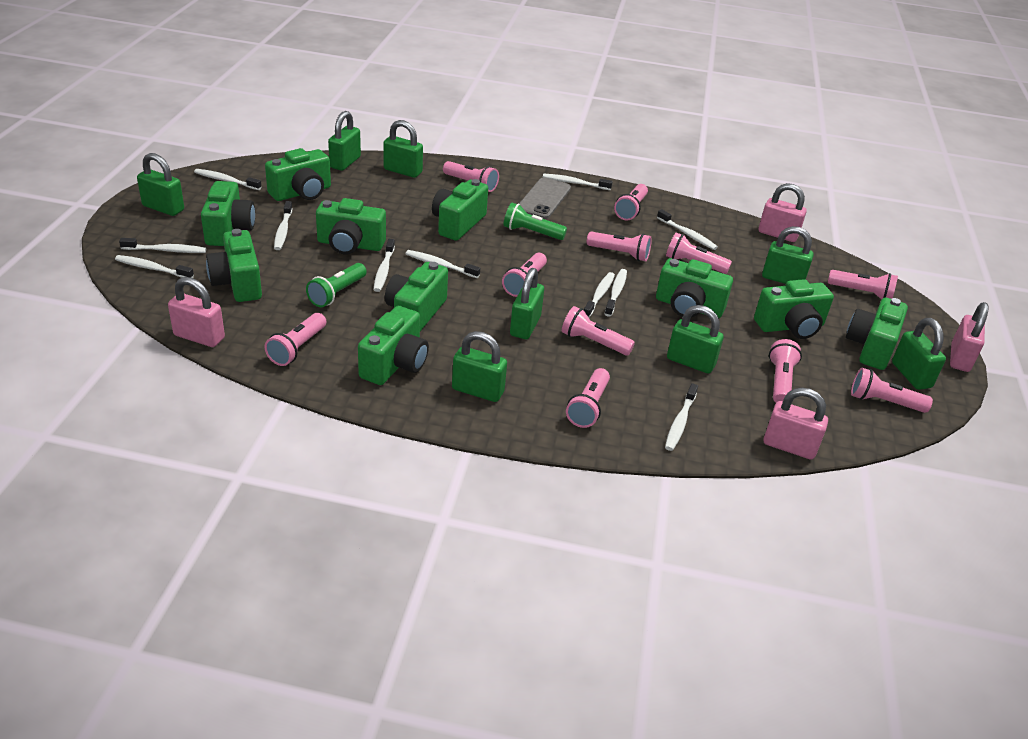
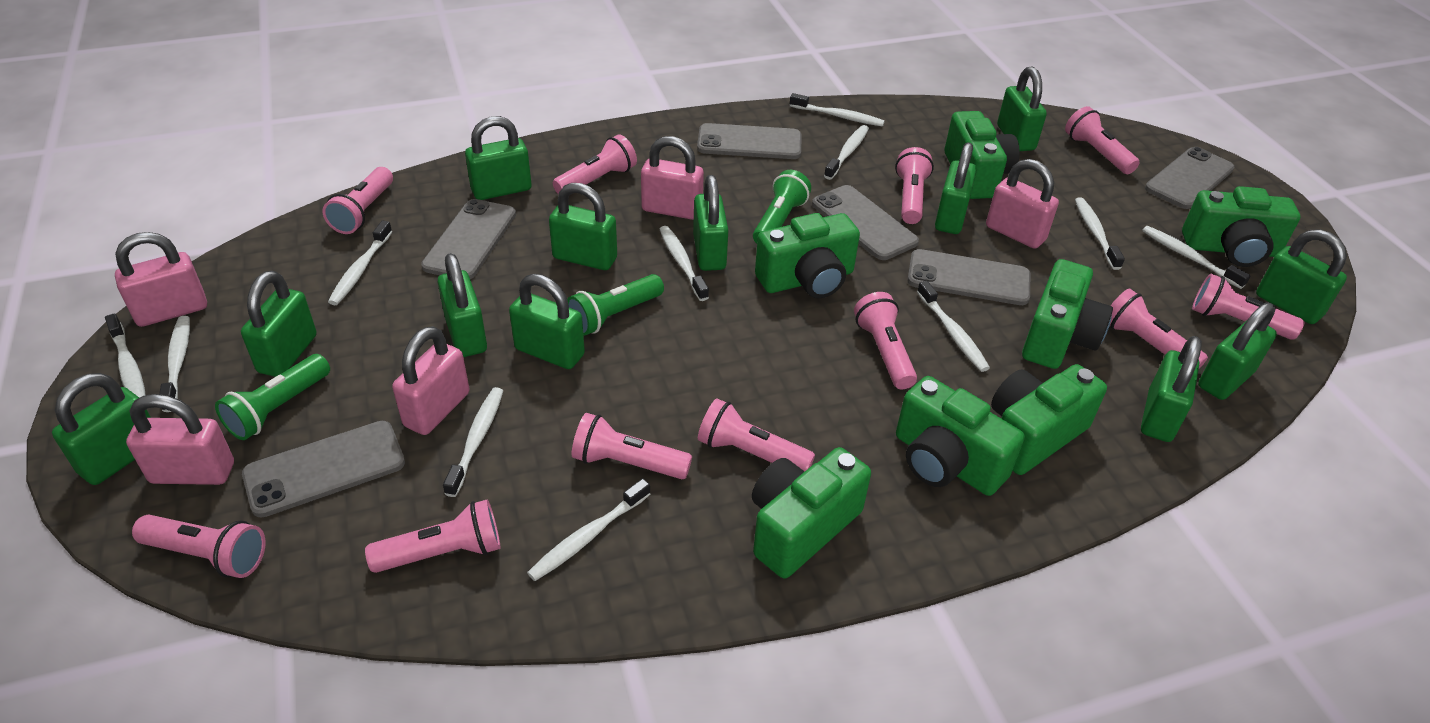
green camera: [201,181,255,246] [206,229,262,302] [265,148,331,201] [316,198,386,255] [358,306,429,385] [385,262,448,331] [432,179,488,241] [656,258,733,318] [754,279,834,339] [846,298,908,370] = 10 -> [752,447,871,579] [755,213,860,298] [896,376,1025,496] [945,111,1020,199] [991,364,1107,475] [1022,259,1113,369] [1182,186,1300,267] = 7
green flashlight: [306,263,367,307] [503,203,567,240] = 2 -> [215,354,330,440] [567,274,664,336] [753,170,811,244] = 3
green padlock: [137,153,184,216] [328,111,361,171] [383,120,423,178] [452,331,507,402] [510,268,544,339] [667,305,724,374] [762,226,814,284] [892,318,946,390] = 8 -> [52,373,151,485] [241,271,317,377] [438,253,487,357] [465,116,532,200] [509,274,585,369] [549,183,617,270] [693,175,729,271] [935,142,977,234] [997,66,1047,151] [1141,336,1202,442] [1198,302,1277,400] [1256,229,1347,324] = 12
grey phone: [519,177,571,219] = 1 -> [242,421,405,517] [421,199,516,279] [697,123,801,159] [812,185,919,260] [907,249,1030,305] [1145,147,1235,209] = 6
pink padlock: [168,277,225,347] [758,183,807,242] [763,388,828,460] [950,302,989,372] = 4 -> [115,232,207,327] [126,394,234,485] [392,326,470,435] [641,136,704,220] [986,159,1059,249] = 5

